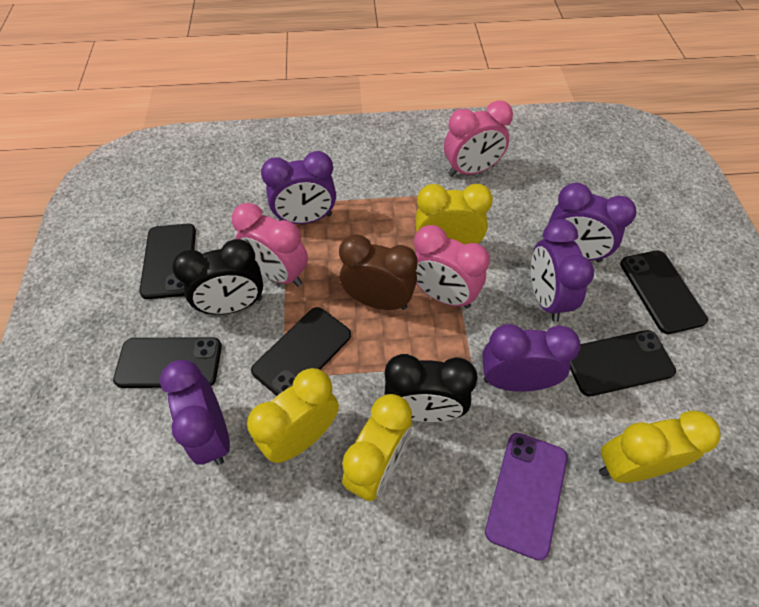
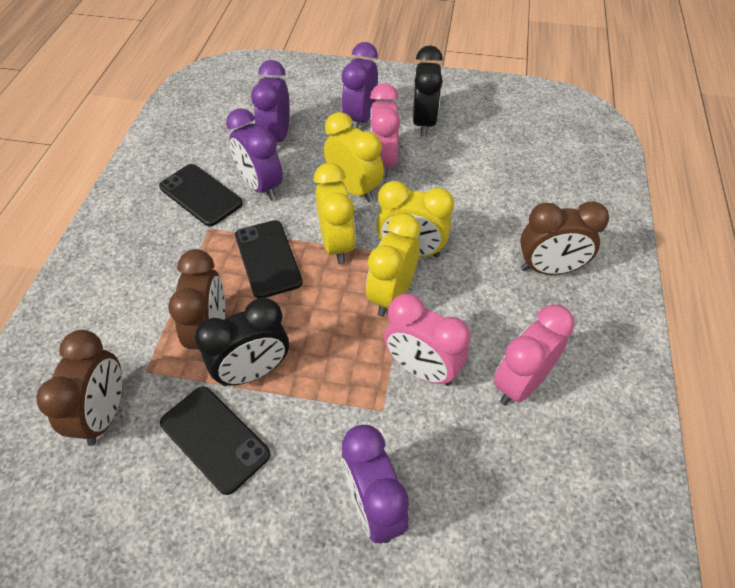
black phone: [113,337,222,388] [139,224,196,299] [251,307,351,396] [570,330,676,396] [620,250,708,334] = 5 -> [159,164,243,227] [160,386,270,495] [235,220,303,298] = 3
brown clock: [339,234,418,310] = 1 -> [36,330,122,446] [168,249,225,359] [520,201,609,275] = 3
purple clock: [160,360,230,465] [261,151,336,224] [482,324,581,392] [531,219,594,322] [548,183,636,263] = 5 -> [226,108,283,200] [251,60,290,142] [341,42,378,128] [341,425,409,543] = 4
purple phone: [485,433,568,561] = 1 -> none = 0

